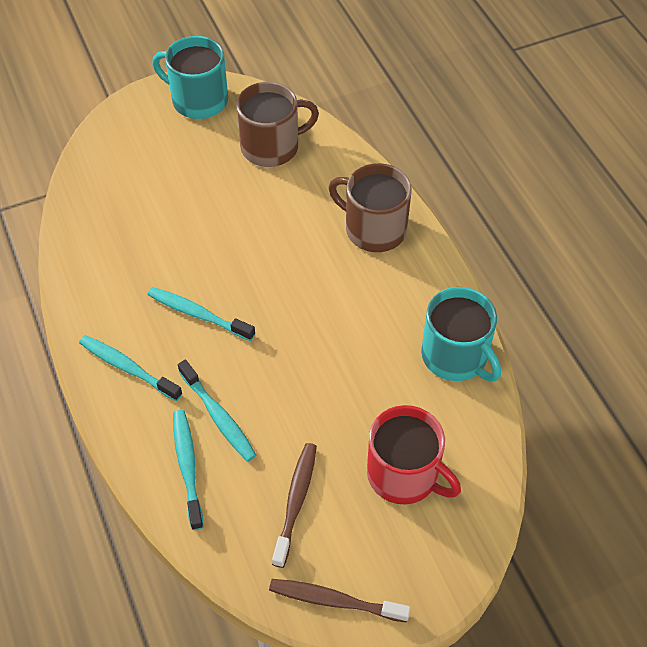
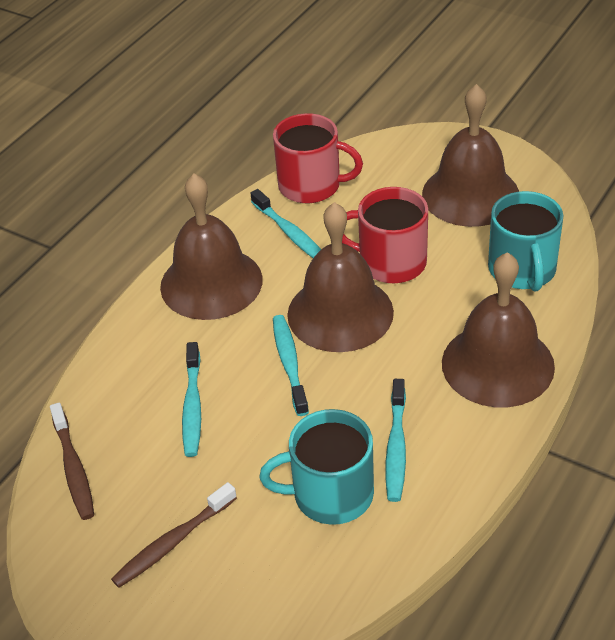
brown bell: none = 0 -> [160,174,263,320] [287,202,394,352] [422,84,519,227] [442,252,555,407] = 4
brown mug: [236,82,319,167] [329,163,412,252] = 2 -> none = 0
red mug: [367,405,461,505] = 1 -> [273,113,363,203] [342,187,428,283] = 2

